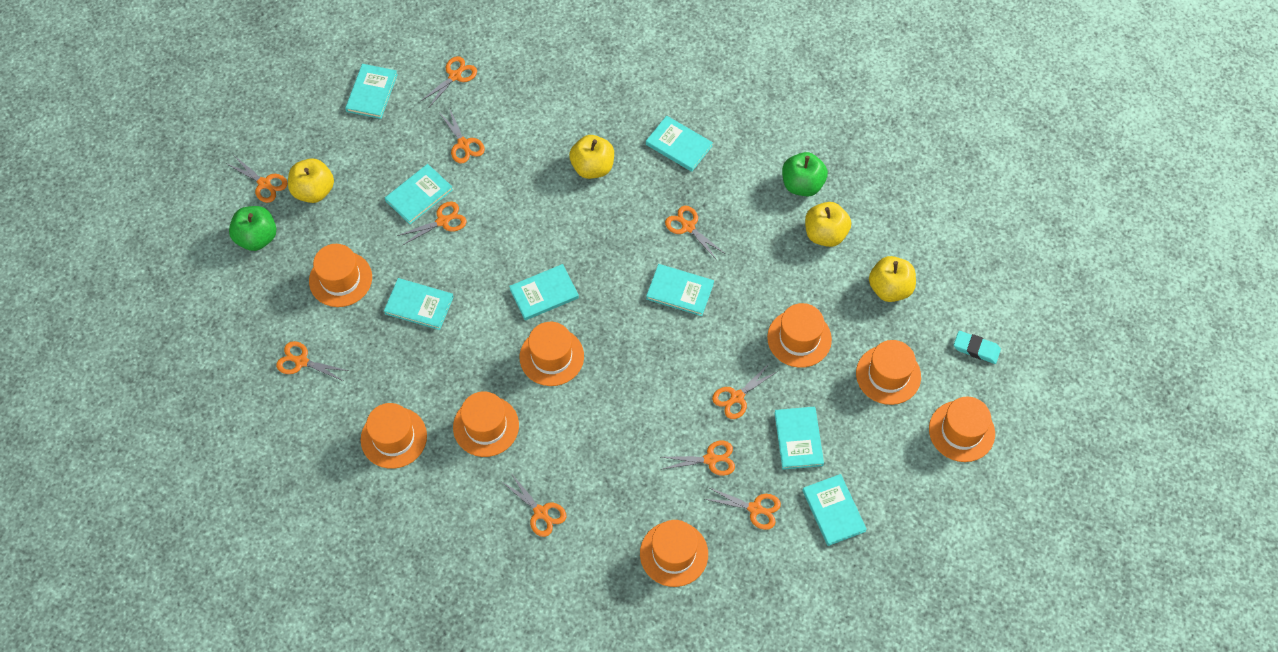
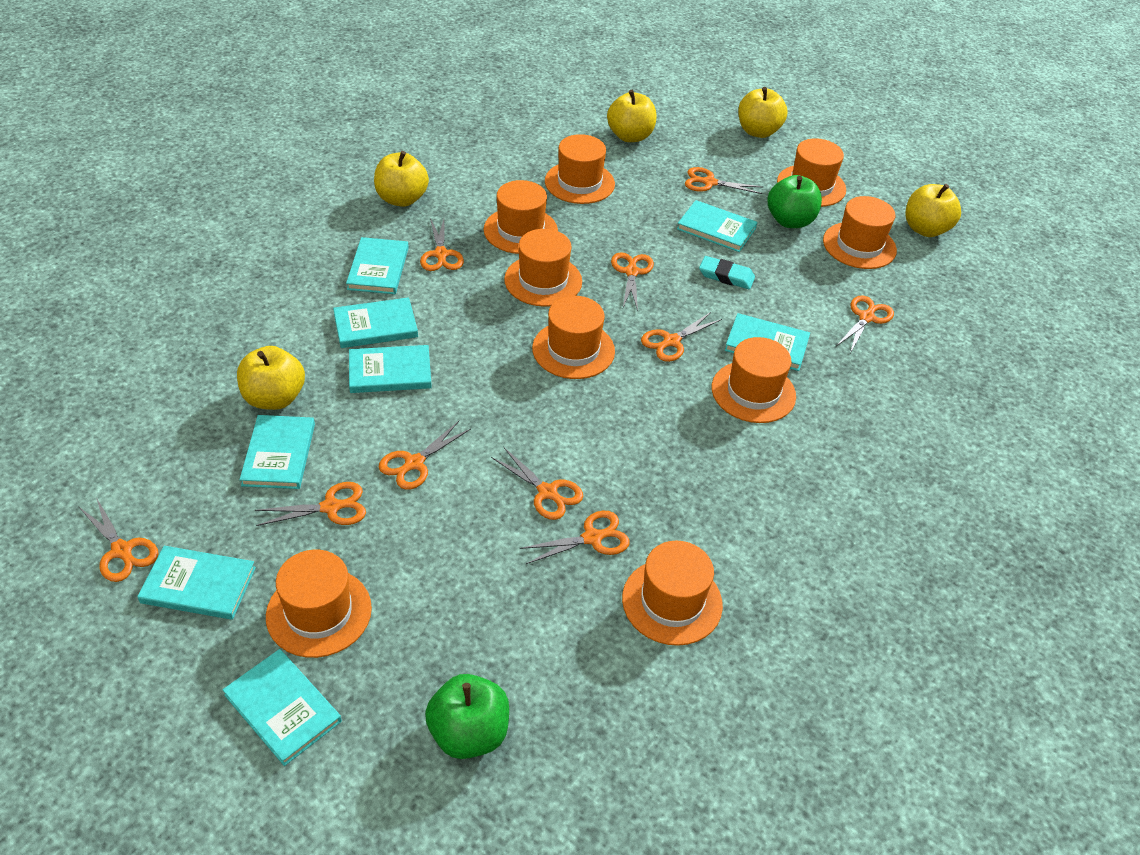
orange hat: [309,244,372,307] [361,403,427,469] [453,392,519,457] [520,322,584,386] [640,520,708,587] [767,303,832,368] [856,340,921,405] [929,397,995,462] = 8 -> [266,550,372,658] [484,180,558,254] [504,229,582,307] [532,296,615,379] [545,134,615,204] [622,541,723,646] [712,337,796,423] [777,138,846,207] [823,196,897,269] = 9
yellow apple: [288,158,334,203] [569,135,614,179] [805,202,851,247] [869,256,916,302] = 4 -> [237,346,305,410] [374,151,429,207] [607,90,656,142] [738,87,788,138] [906,184,961,237] = 5

